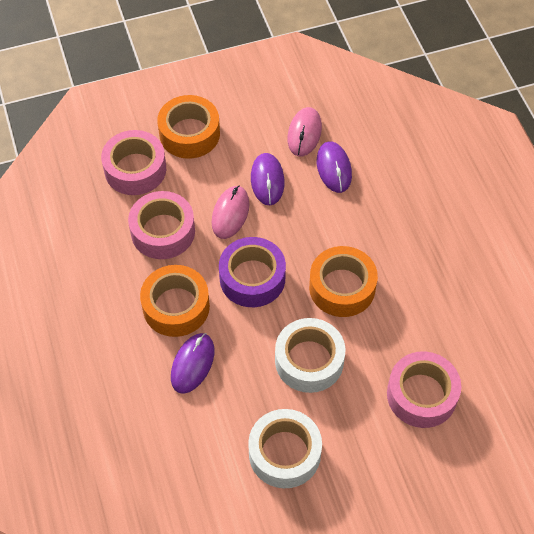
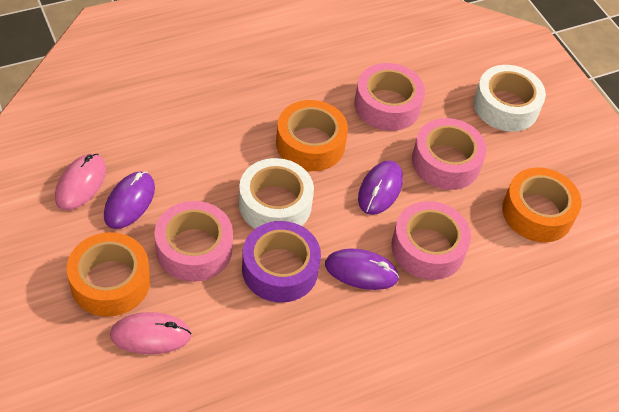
pink tape: [101,130,166,195] [128,191,195,259] [387,352,461,428] = 3 -> [154,201,233,282] [354,63,425,131] [391,201,471,280] [412,118,487,190] = 4

